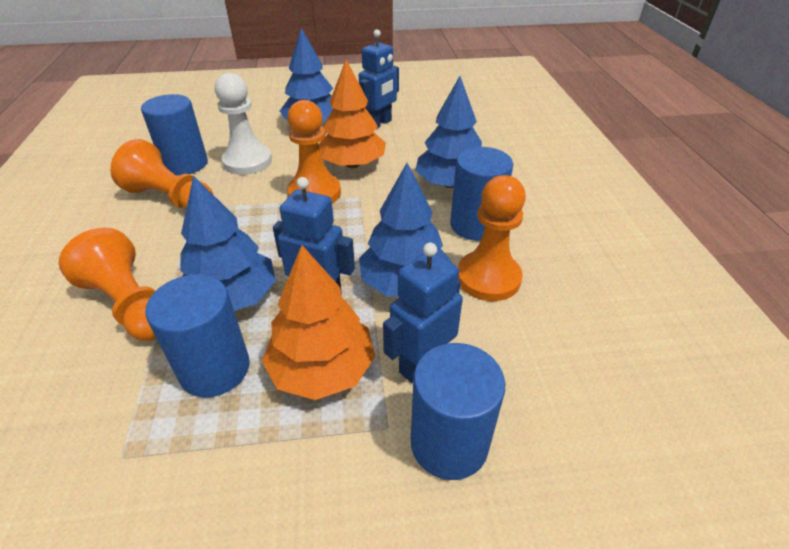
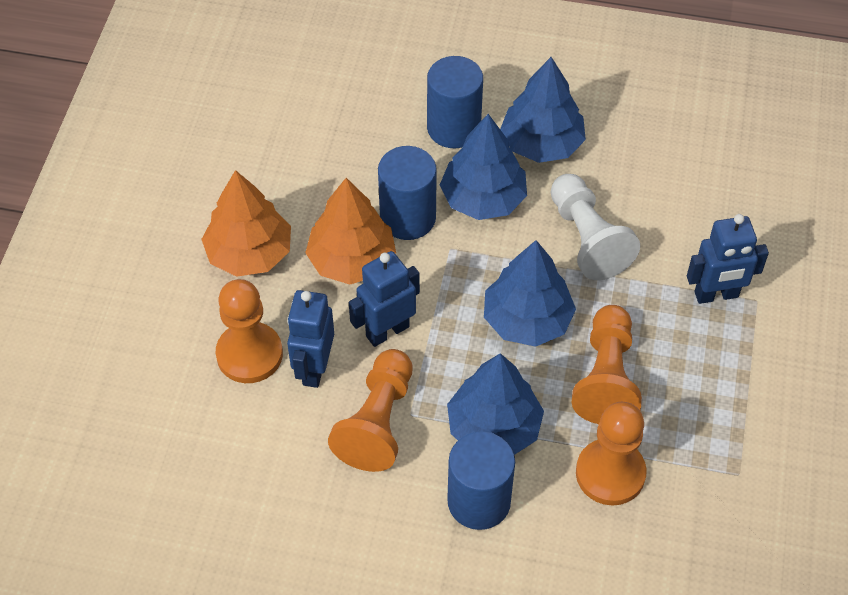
blue cylinder: [141,94,208,176] [145,274,250,398] [411,343,505,480] [450,147,513,241] = 4 -> [378,146,437,240] [427,56,483,148] [447,432,515,530] = 3

